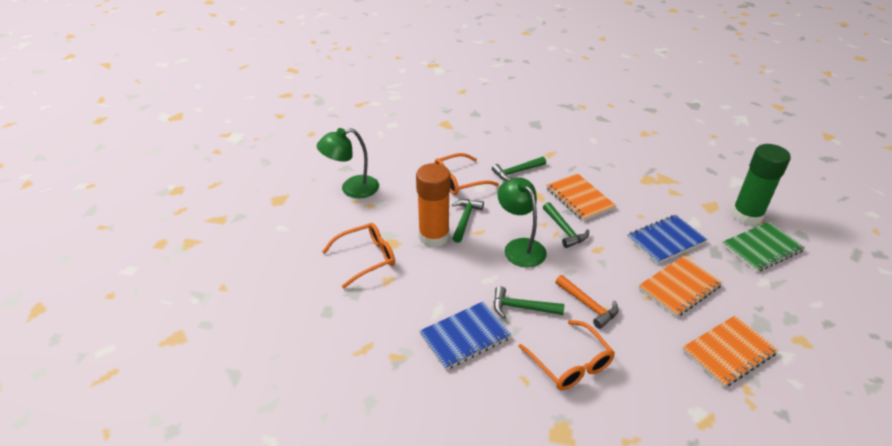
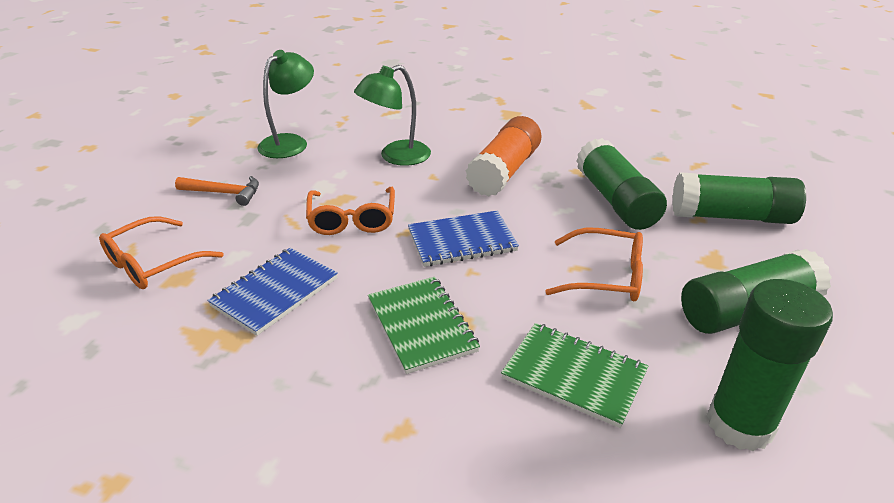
green glue stick: [731,144,791,226] = 1 -> [576,138,667,230] [672,172,806,224] [681,249,832,334] [707,279,833,451] = 4
green hammer: [452,199,484,243] [492,156,546,181] [494,286,564,318] [543,202,589,248] = 4 -> none = 0
green notebook: [722,222,805,272] = 1 -> [368,277,480,374] [501,323,648,428] = 2
orange notebook: [546,173,616,221] [638,256,723,317] [682,315,778,387] = 3 -> none = 0

